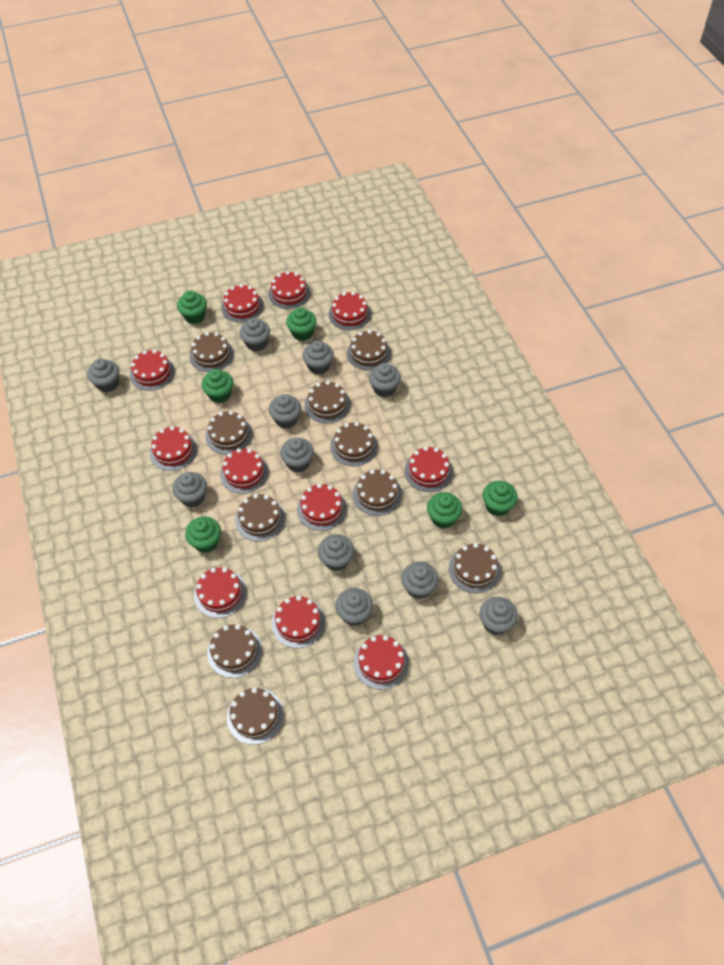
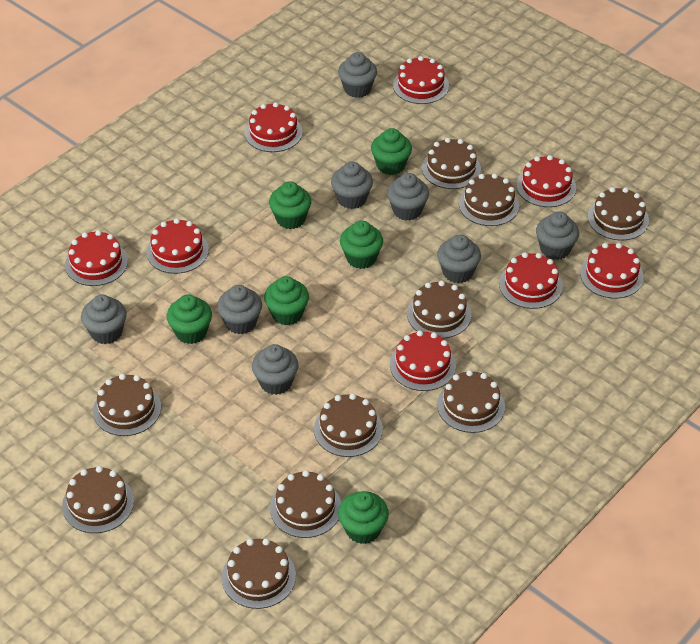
grey cupcake: [87,358,119,393] [172,472,207,508] [240,318,270,352] [269,394,301,429] [280,438,314,473] [302,341,334,375] [318,534,354,571] [335,588,373,626] [369,363,401,397] [401,562,438,599] [480,597,518,635] = 11 -> [81,295,127,344] [217,285,262,334] [252,344,298,395] [331,162,373,209] [338,52,377,98] [387,173,429,220] [437,235,481,283] [536,212,579,260] = 8
red cake: [130,350,175,391] [150,426,197,471] [194,567,247,618] [220,448,269,494] [221,284,264,323] [268,271,310,309] [271,596,325,648] [297,483,347,531] [329,292,371,330] [354,635,409,690] [404,447,453,492] = 11 -> [65,230,128,286] [146,218,209,274] [245,102,303,152] [390,330,456,391] [393,56,449,104] [499,252,563,309] [516,155,576,207] [580,243,644,299] = 8

